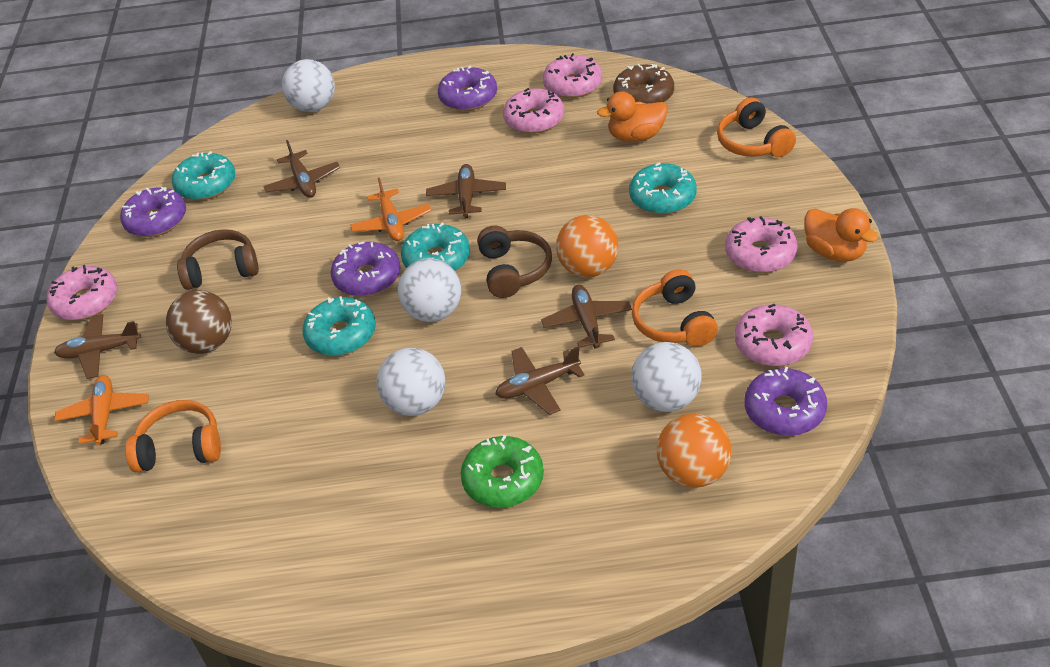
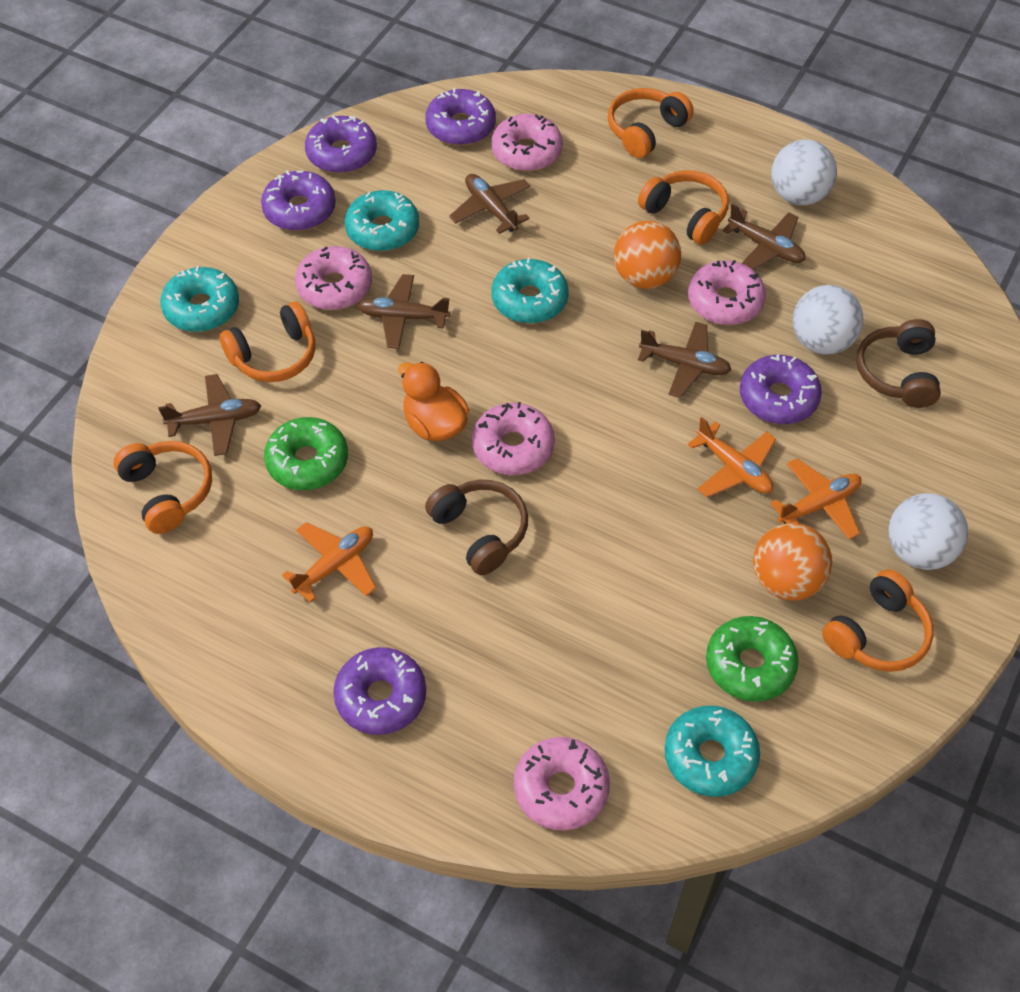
brown ball: [166,290,232,354] = 1 -> none = 0
brown donut: [613,64,674,104] = 1 -> none = 0
green donut: [461,435,544,508] = 1 -> [264,417,348,490] [706,616,798,702] = 2
orange duck: [597,91,668,142] [804,208,879,262] = 2 -> [399,362,469,441] = 1
orange headphones: [126,400,221,472] [632,269,718,346] [717,98,796,157] = 3 -> [114,441,212,534] [219,302,316,382] [608,88,694,158] [638,170,729,245] [822,569,933,672] = 5
orange plane: [54,375,149,445] [350,177,431,241] = 2 -> [282,522,376,603] [688,417,776,497] [770,458,862,540] = 3
purple donut: [120,187,186,237] [331,242,401,296] [438,66,497,111] [744,367,827,436] = 4 -> [261,170,336,231] [305,115,377,173] [333,647,426,735] [425,88,496,145] [740,355,822,424] = 5
white ball: [282,59,335,112] [377,348,446,416] [398,258,462,322] [631,342,702,412] = 4 -> [771,140,837,205] [793,285,864,355] [888,493,968,570] = 3

